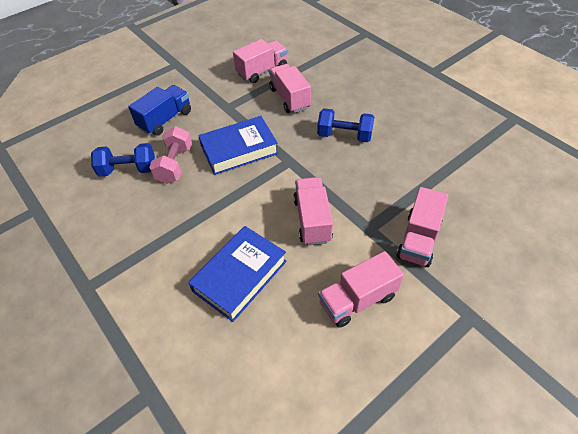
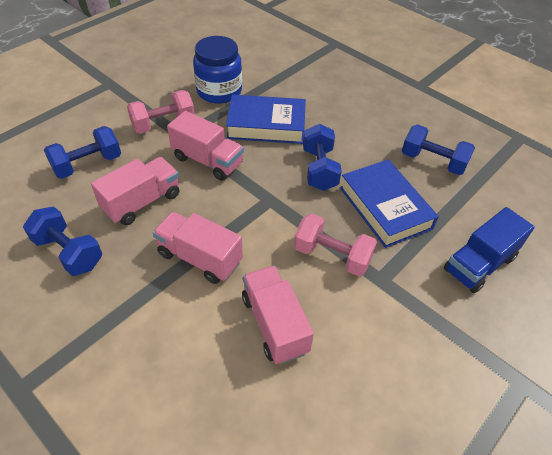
blue dumbbell: [91,143,155,177] [317,108,374,142] = 2 -> [23,206,102,276] [44,126,121,179] [303,124,342,191] [402,124,475,175] = 4
blue jar: none = 0 -> [193,36,242,104] = 1
pink dumbbell: [149,126,192,184] = 1 -> [127,90,195,134] [294,213,377,276] = 2
pink truck: [233,39,288,83] [269,64,311,113] [293,177,333,246] [318,251,404,328] [396,187,448,267] = 5 -> [91,157,179,225] [153,212,243,284] [167,111,244,181] [242,265,314,364] = 4

